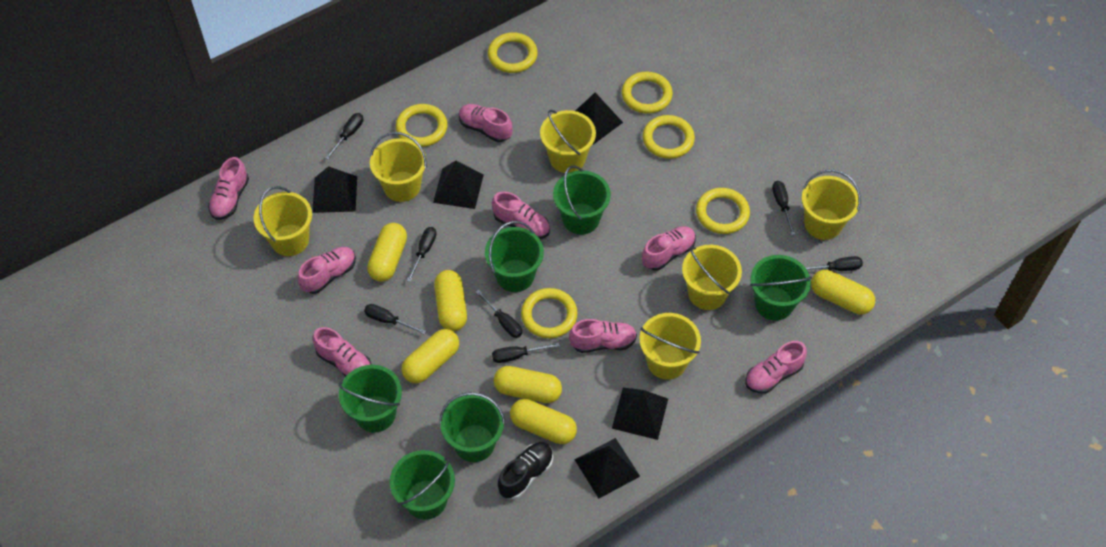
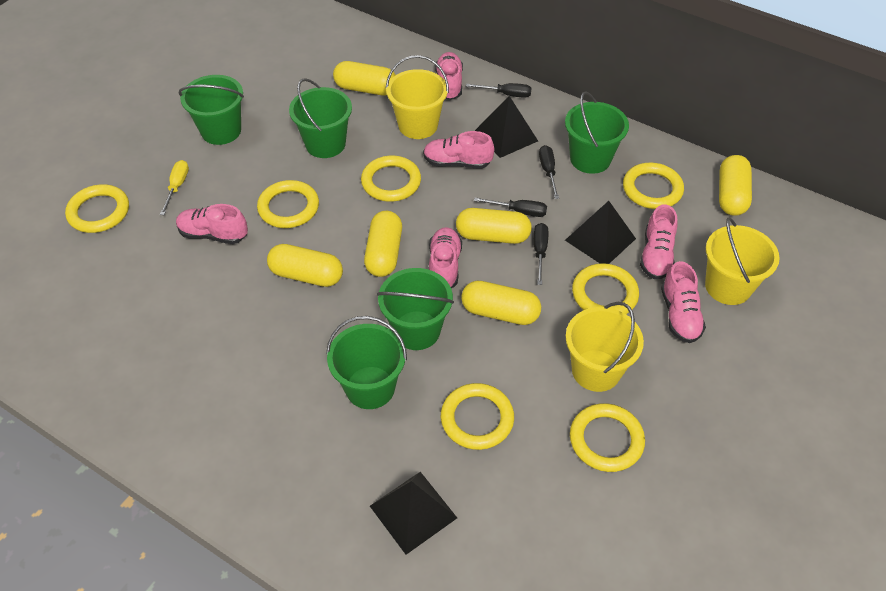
black pyramid: [312,166,357,213] [433,160,484,209] [574,438,640,498] [575,93,623,145] [612,388,668,440] = 5 -> [370,472,457,555] [475,96,538,158] [565,201,636,264] = 3
black screwdriver: [325,113,363,160] [364,304,426,335] [407,227,436,282] [476,290,522,338] [492,343,560,363] [772,181,796,235] [806,256,863,271] = 7 -> [466,83,531,98] [474,198,547,217] [534,223,548,285] [539,145,559,199] = 4
black shoe: [498,442,553,499] = 1 -> none = 0
green bucket: [339,365,402,433] [390,450,455,520] [439,392,505,462] [485,221,544,292] [553,165,611,235] [750,255,812,321] = 6 -> [179,75,244,145] [289,78,352,158] [326,316,407,409] [377,268,454,350] [565,91,629,174] = 5
pink shoe: [208,157,249,220] [298,247,356,294] [313,327,372,377] [459,104,513,142] [492,192,550,239] [569,319,637,353] [642,226,696,270] [745,341,807,394] = 8 -> [176,204,248,244] [423,131,494,169] [429,227,462,288] [435,52,463,100] [640,204,678,279] [661,261,706,343] = 6
yellow bucket: [254,186,312,256] [370,132,427,202] [540,110,596,173] [639,313,701,380] [682,245,742,310] [801,170,861,240] = 6 -> [386,55,449,139] [566,302,644,392] [705,218,780,305] = 3
yellow ring: [396,104,447,147] [488,32,538,73] [521,288,578,338] [622,72,673,114] [643,115,695,159] [696,188,750,234] = 6 -> [65,184,129,233] [257,180,319,228] [361,156,421,202] [441,383,514,450] [570,403,645,472] [572,263,639,314] [623,163,684,209] = 7
yellow screwdriver: none = 0 -> [160,160,189,215] = 1

